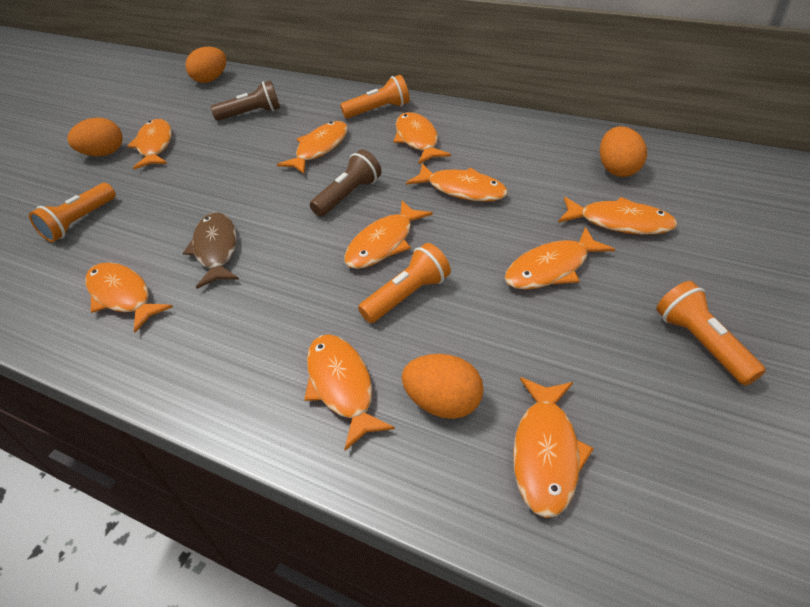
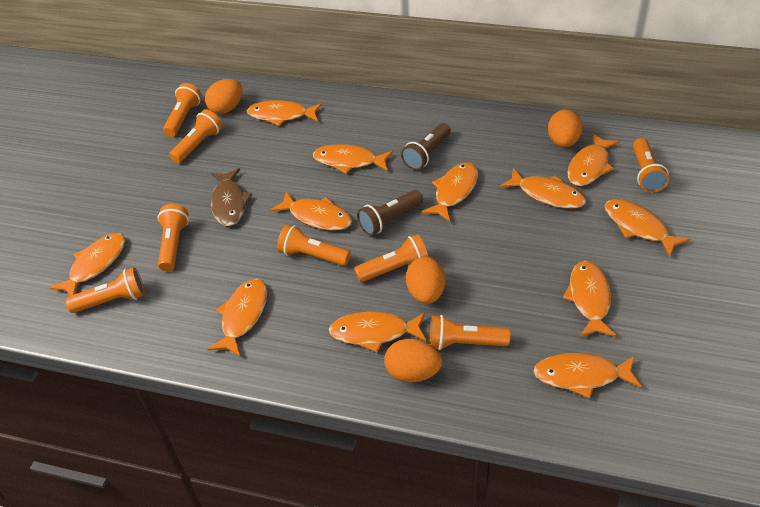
orange fish: [85,262,173,333] [127,119,172,170] [277,121,348,174] [304,334,395,451] [344,201,433,269] [393,112,451,164] [406,163,508,202] [504,227,615,290] [513,377,594,518] [558,197,678,235] = 10 -> [49,233,125,296] [207,279,267,357] [247,100,322,126] [270,191,352,230] [313,144,393,174] [329,312,427,352] [422,163,478,222] [500,168,586,209] [533,353,642,399] [563,261,617,337] [567,133,620,186] [605,199,690,257] = 12
orange flashlight: [29,183,116,242] [340,75,410,119] [358,243,451,323] [656,281,766,386] = 4 -> [66,267,145,313] [158,204,189,271] [163,83,202,137] [169,109,222,163] [277,224,351,266] [354,234,429,282] [430,315,511,350] [633,138,669,193] = 8

